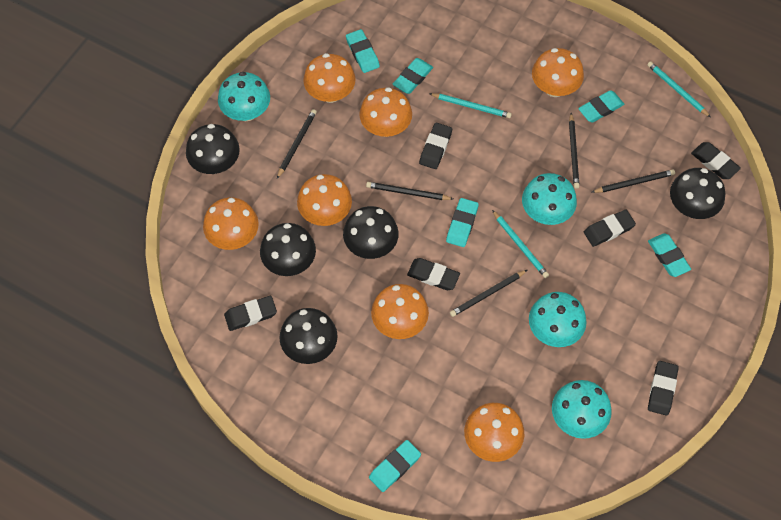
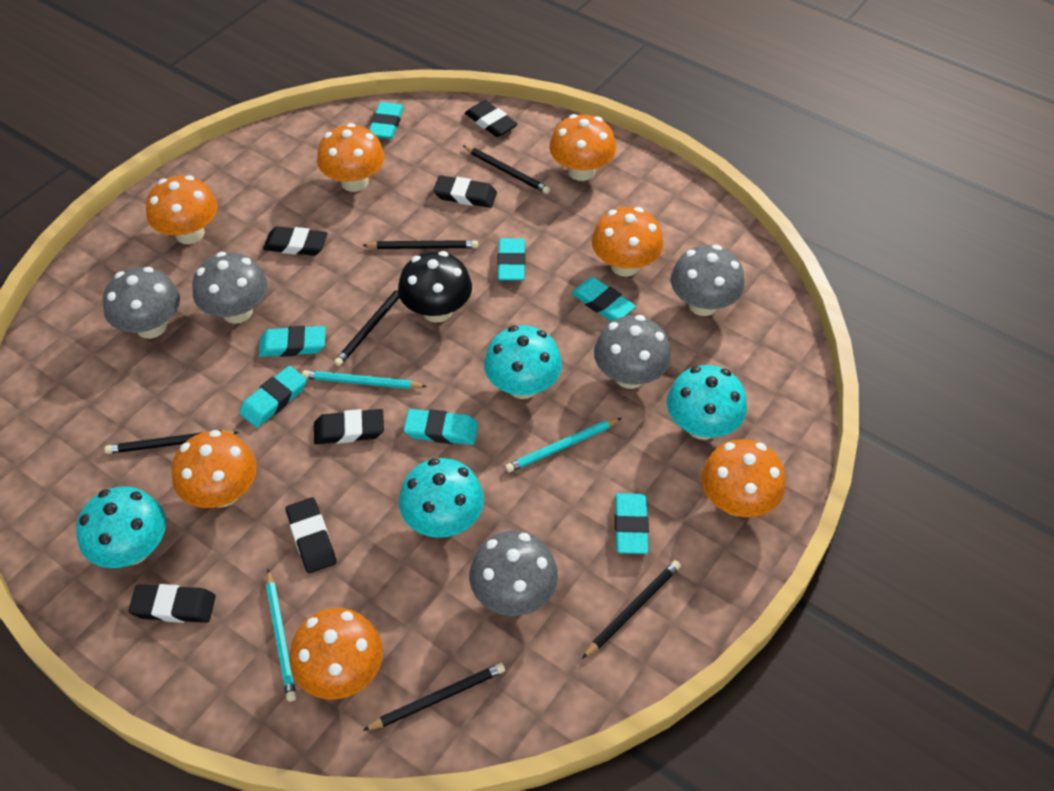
black mushroom: [186,124,240,174] [260,223,316,276] [279,308,338,364] [343,206,399,259] [670,168,725,219] = 5 -> [398,251,472,323] = 1
black pencil: [277,109,317,179] [366,182,453,200] [450,270,527,317] [569,113,580,189] [592,169,675,193] = 5 -> [105,430,239,454] [334,289,400,366] [362,240,478,249] [363,663,505,731] [463,145,550,194] [582,560,681,659] = 6
grey mushroom: none = 0 -> [103,267,180,339] [192,252,268,324] [469,531,558,616] [594,315,672,389] [671,245,745,316] = 5
turquoise eraser: [346,29,380,73] [369,440,421,492] [392,58,433,94] [446,198,479,247] [578,90,624,123] [648,233,691,277] = 6 -> [239,366,307,428] [259,326,325,357] [369,102,404,139] [404,409,478,445] [497,238,525,281] [571,277,636,322] [615,493,649,554] = 7

